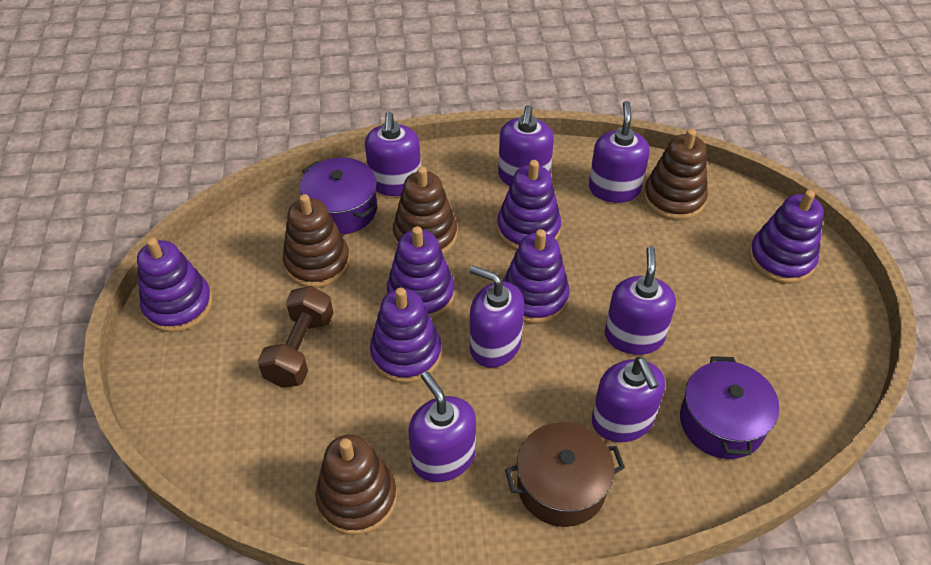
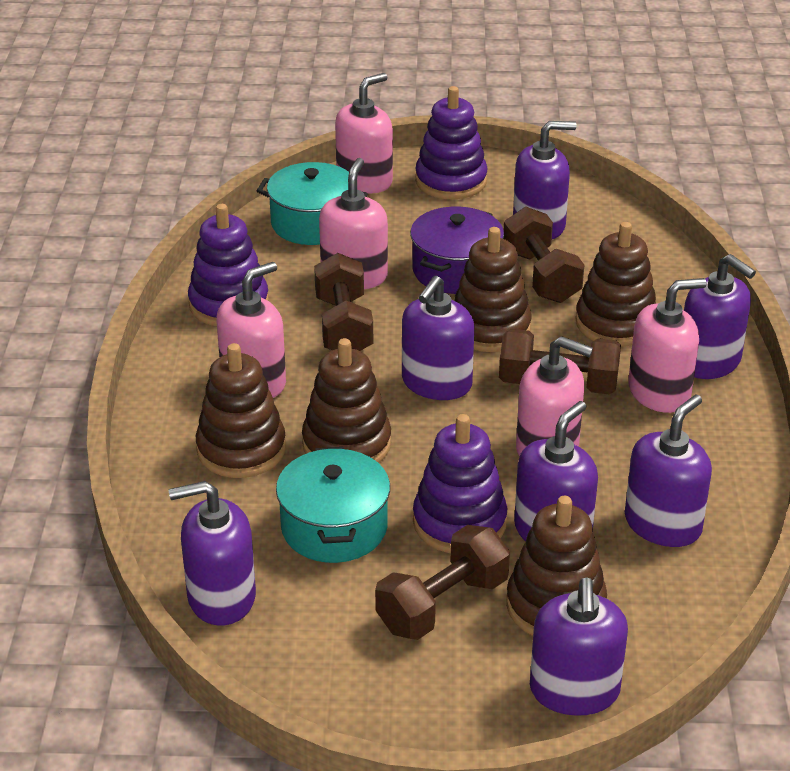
brown dumbbell: [257,286,333,388] = 1 -> [314,253,373,351] [375,525,510,640] [499,329,621,394] [504,207,584,303] = 4
brown pot: [505,422,625,527] = 1 -> none = 0
brown stacking toy: [283,194,350,288] [315,435,397,535] [393,166,457,255] [643,129,708,220] = 4 -> [196,343,286,478] [302,338,391,463] [454,227,532,352] [506,496,607,636] [575,222,656,347] = 5
pink soap dispenser: none = 0 -> [217,262,286,398] [319,158,388,289] [335,73,393,193] [516,336,593,457] [628,278,707,413] = 5
purple pot: [300,157,377,235] [680,356,779,459] = 2 -> [410,207,504,294] = 1
purple stacking toy: [137,238,212,332] [370,287,442,383] [387,226,455,319] [497,160,561,250] [503,229,569,324] [749,190,824,284] = 6 -> [188,204,269,326] [413,414,507,553] [415,86,488,200] = 3
turquoise pot: none = 0 -> [257,162,368,245] [276,447,390,563] = 2

